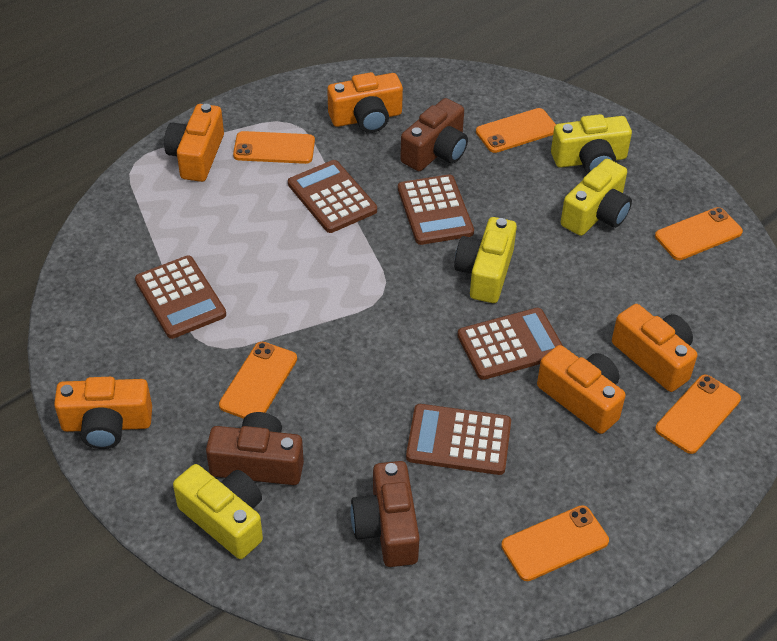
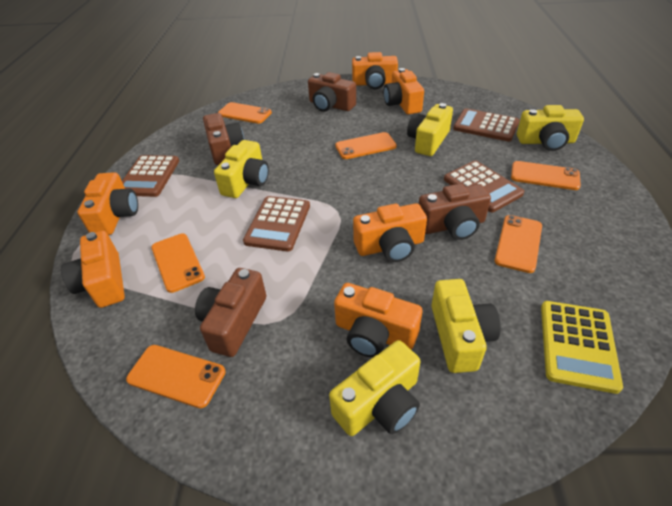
brown calculator: [135,255,226,339] [288,160,377,233] [398,174,474,245] [406,404,511,475] [457,308,563,380] = 5 -> [122,155,179,197] [243,196,310,252] [444,160,524,212] [453,108,519,142] = 4
brown camera: [206,412,304,485] [351,461,420,567] [400,98,468,171] = 3 -> [195,268,266,357] [203,113,244,165] [308,72,356,112] [419,183,491,240] = 4
orange camera: [54,377,152,449] [164,104,224,182] [327,72,403,133] [537,345,626,434] [612,304,697,392] = 5 -> [61,231,125,308] [77,172,138,235] [334,283,422,358] [352,52,398,89] [353,203,427,262] [384,68,424,115] = 6
yellow calculator: none = 0 -> [541,301,623,394] = 1
yellow camera: [173,464,263,559] [454,217,517,303] [551,114,632,173] [561,159,632,236] = 4 -> [214,140,269,198] [329,340,421,436] [407,103,453,156] [431,279,501,373] [517,105,584,151] = 5

